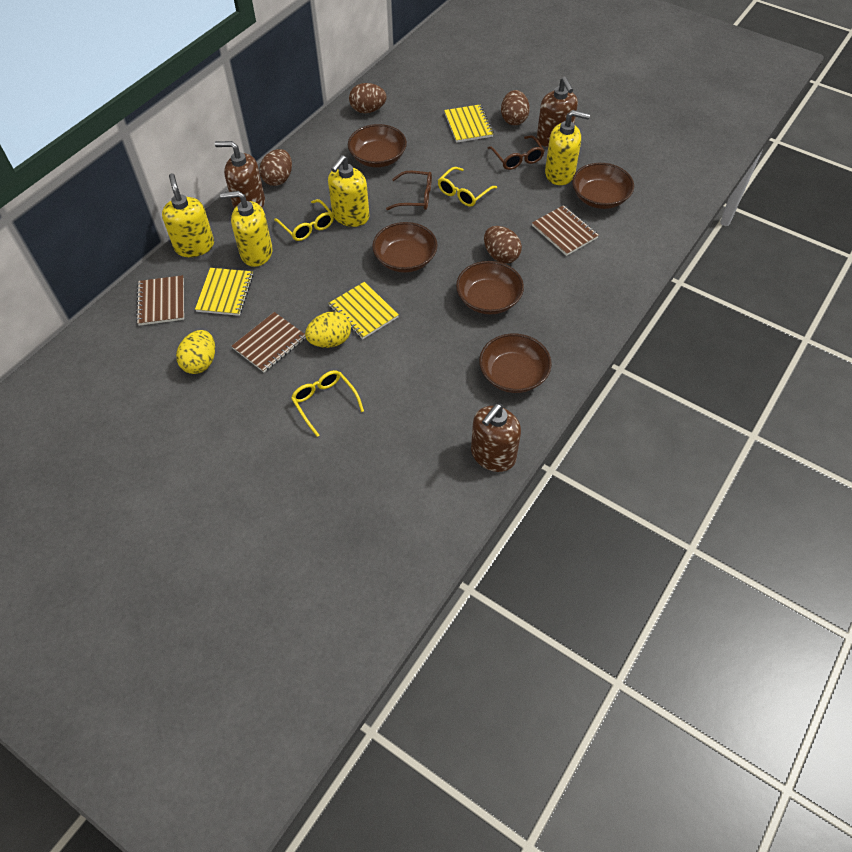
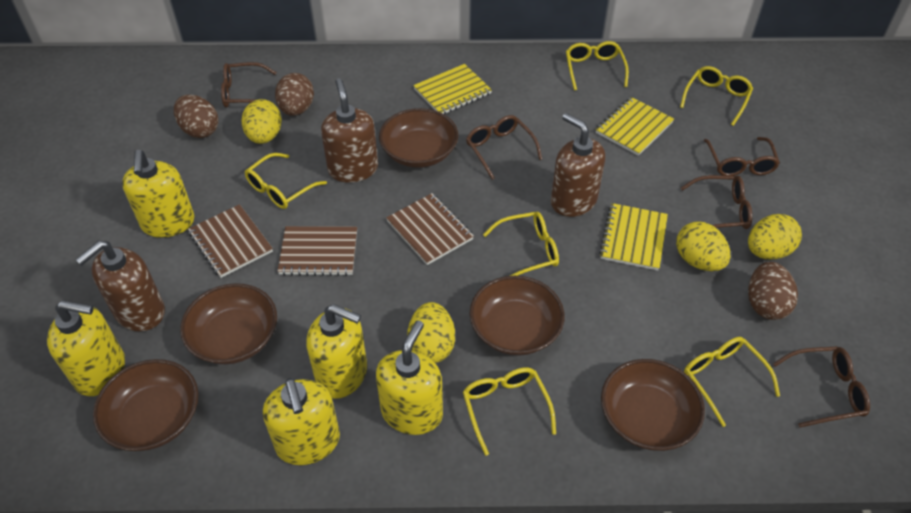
brown egg: [259,149,292,186] [349,83,387,113] [484,226,522,264] [501,90,530,125] = 4 -> [174,94,219,138] [275,73,314,116] [748,262,798,320] = 3
brown glasses: [386,171,432,210] [488,135,544,170] = 2 -> [221,62,277,108] [466,115,542,180] [681,175,752,229] [703,137,780,176] [773,346,870,427] = 5
yellow egg: [176,330,215,374] [305,312,351,348] = 2 -> [241,99,282,144] [407,302,455,363] [676,221,730,271] [748,214,802,259] = 4
yellow glasses: [274,199,334,241] [291,370,364,437] [438,167,497,207] = 3 -> [245,153,327,209] [463,367,556,456] [483,211,559,276] [566,41,629,91] [680,66,753,126] [684,337,780,427] = 6
yellow soap dispenser: [162,173,214,257] [220,191,273,267] [328,155,370,227] [545,110,590,185] = 4 -> [47,300,125,396] [122,150,194,238] [263,378,340,465] [307,304,367,399] [376,320,443,435] = 5

